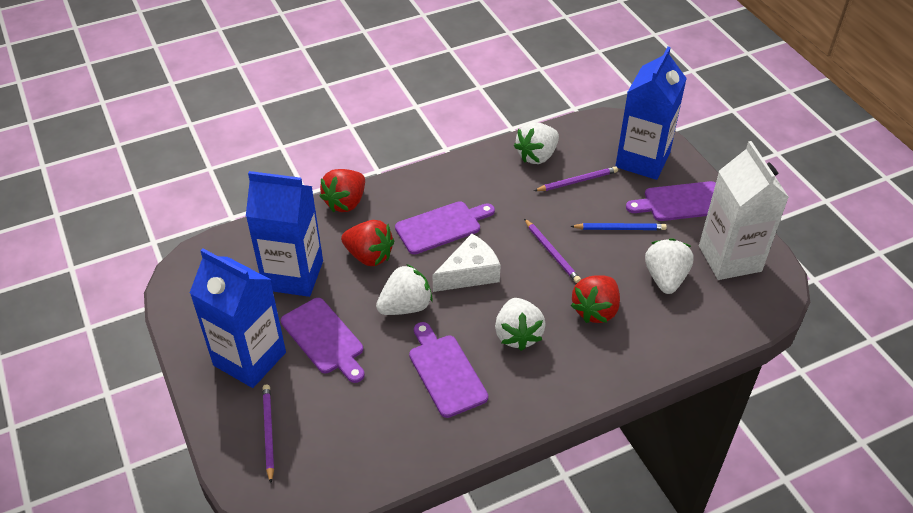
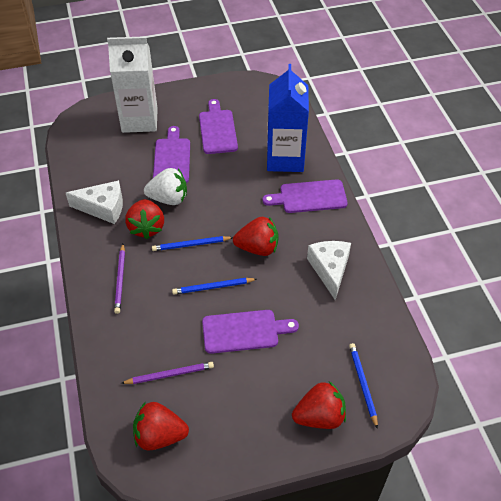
blue carton: [190,248,286,388] [246,171,323,297] [616,47,687,180] = 3 -> [267,64,309,172] = 1
blue pencil: [570,223,667,230] = 1 -> [152,236,233,251] [172,278,257,294] [349,343,378,429] = 3
purple pencil: [263,384,274,483] [524,219,581,283] [534,166,618,191] = 3 -> [114,244,125,314] [120,362,214,384] = 2
red strawberry: [319,169,365,212] [341,220,394,266] [571,275,620,323] = 3 -> [125,199,164,239] [133,402,189,451] [233,217,279,256] [292,381,346,429] = 4
white cheese: [432,234,501,292] = 1 -> [66,180,123,224] [307,241,351,300] = 2
white strawberry: [376,264,433,315] [495,298,546,351] [514,122,559,164] [645,238,694,294] = 4 -> [144,168,187,205] = 1

